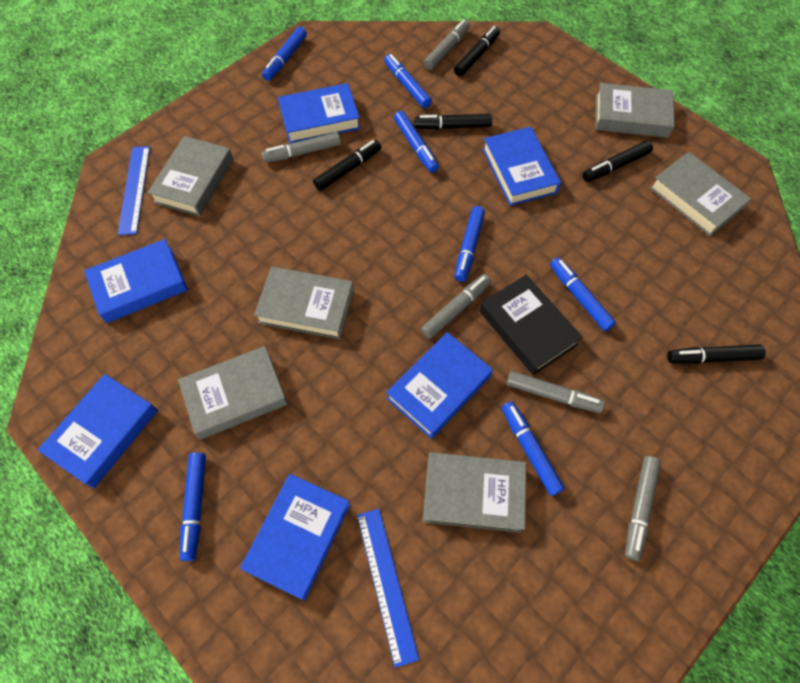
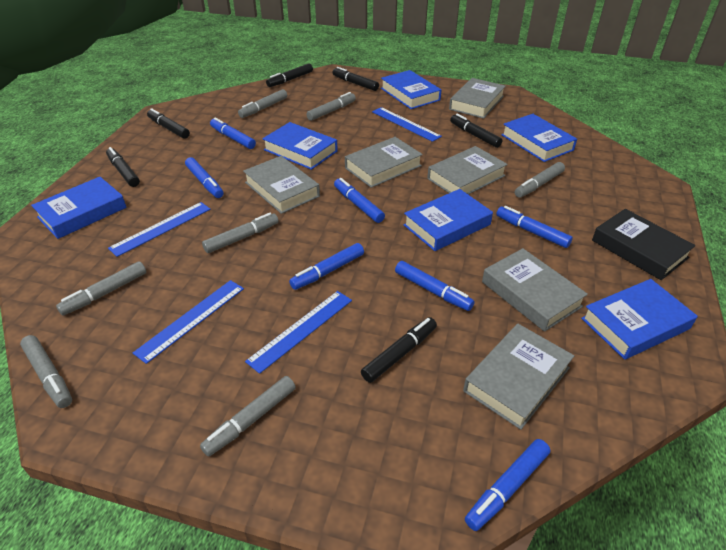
black marker: [313,140,381,191] [414,114,492,129] [454,26,500,76] [583,141,653,182] [667,344,766,364] = 5 -> [106,147,140,187] [147,108,190,139] [266,63,313,87] [333,67,379,91] [361,317,437,383] [450,114,502,148] = 6
blue ruler: [118,146,150,235] [357,509,419,668] = 2 -> [108,202,211,257] [133,280,244,364] [245,291,352,374] [372,107,442,142] = 4
grey marker: [261,132,341,163] [421,274,491,339] [424,19,470,70] [507,371,605,413] [625,456,661,561] = 5 -> [20,335,72,408] [56,261,146,315] [200,376,296,457] [202,213,279,253] [238,89,287,118] [306,92,356,121] [514,162,565,198] = 7

